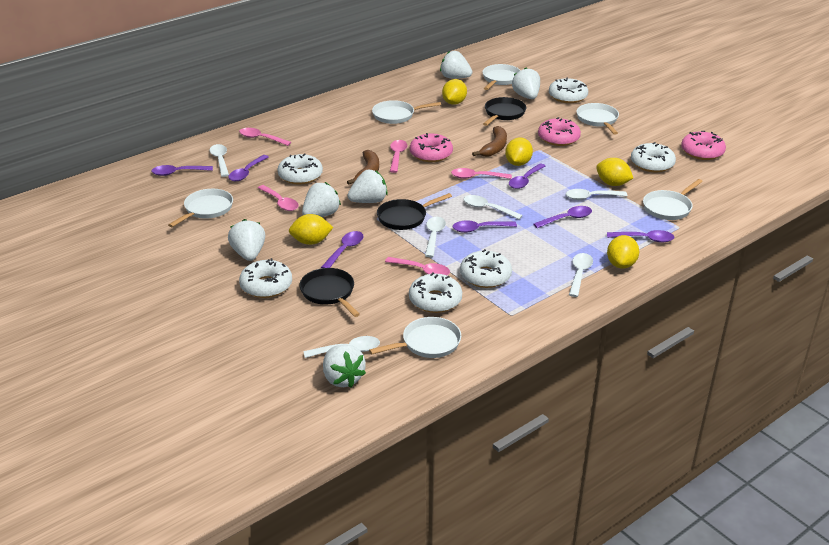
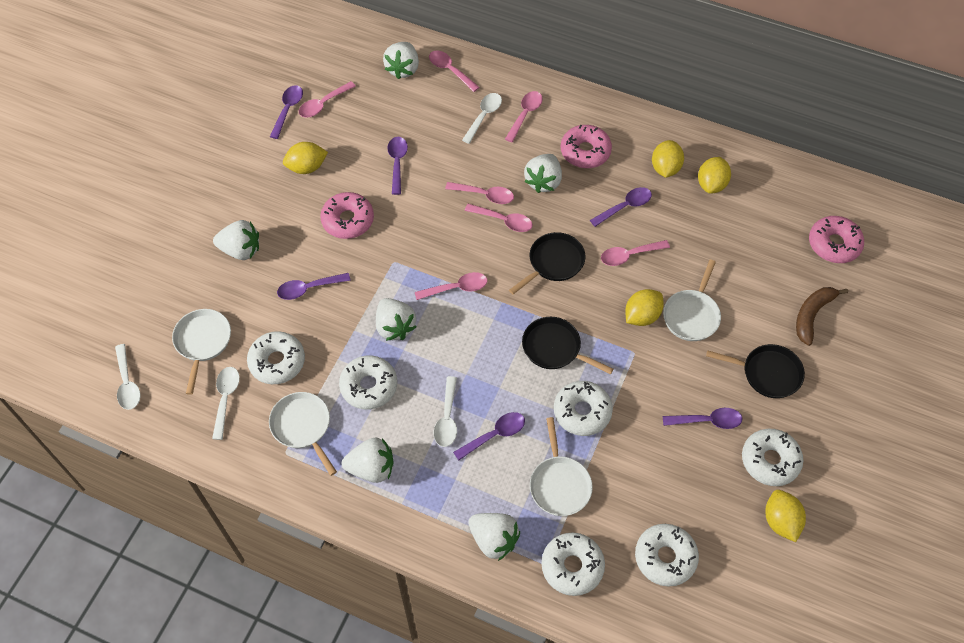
brown banana: [347,150,379,185] [472,126,507,157] = 2 -> [796,287,848,346] = 1
pink spoon: [239,128,291,146] [258,185,299,211] [385,257,450,275] [390,140,407,173] [451,168,512,179] = 5 -> [299,81,356,118] [415,272,487,300] [429,50,480,92] [445,182,514,204] [465,204,533,232] [505,91,543,142] [601,240,670,266] = 7
purple spoon: [152,165,213,176] [228,155,269,181] [321,231,364,268] [453,221,517,233] [509,163,545,189] [534,206,592,228] [607,230,674,243] = 7 -> [270,85,303,139] [277,273,351,300] [387,137,408,195] [453,412,525,460] [590,187,652,227] [663,408,743,429] = 6
white pan: [168,189,233,227] [369,317,461,358] [372,100,441,124] [483,64,521,90] [576,103,619,135] [643,179,703,220] = 6 -> [172,309,231,395] [269,392,337,476] [530,417,593,516] [663,260,721,341] = 4
white spoon: [209,144,229,177] [304,336,380,358] [425,217,446,257] [464,195,523,219] [566,189,627,200] [569,253,593,297] = 6 -> [115,344,141,410] [212,367,240,440] [434,376,457,447] [462,93,502,144] = 4

